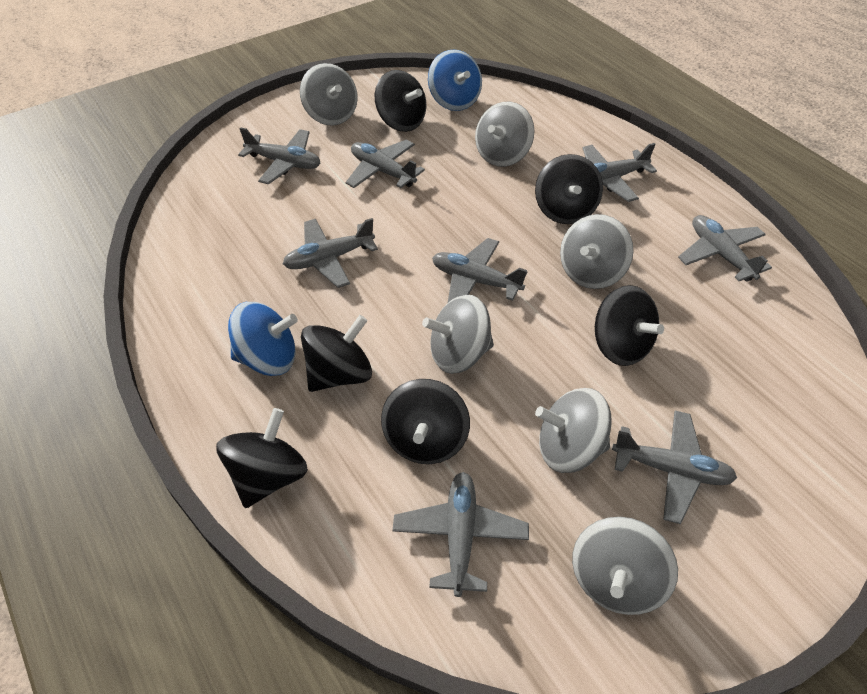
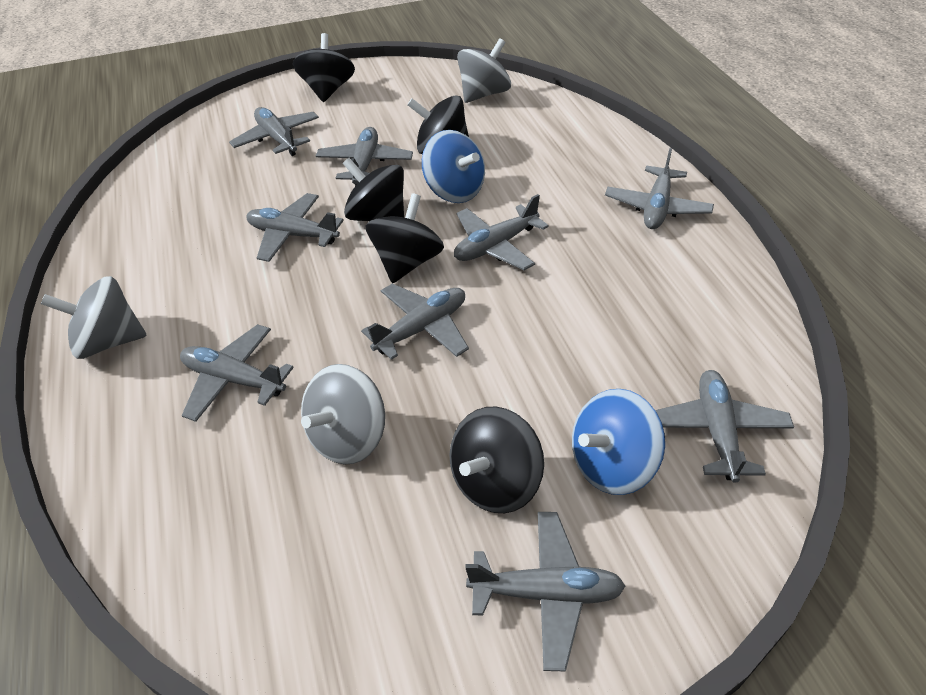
black spinning top: [216,408,308,508] [301,315,372,392] [375,70,426,132] [381,379,470,464] [535,154,603,224] [595,285,664,366] = 6 -> [293,33,355,102] [343,158,404,221] [365,193,444,283] [407,95,469,154] [449,407,544,513] = 5
grey plane: [238,127,320,185] [283,218,378,288] [346,140,425,188] [392,472,529,597] [432,238,528,302] [583,143,657,202] [612,410,737,524] [678,215,772,282] = 8 -> [180,324,294,422] [229,107,319,156] [246,193,344,262] [316,127,413,186] [361,284,469,360] [454,194,549,270] [465,512,625,671] [605,148,714,229] [655,370,794,482] = 9
grey spinning top: [300,63,358,126] [422,295,494,374] [475,102,535,167] [535,388,611,473] [560,214,634,289] [572,517,678,615] = 6 -> [41,276,147,359] [301,364,385,464] [457,38,511,103] = 3

